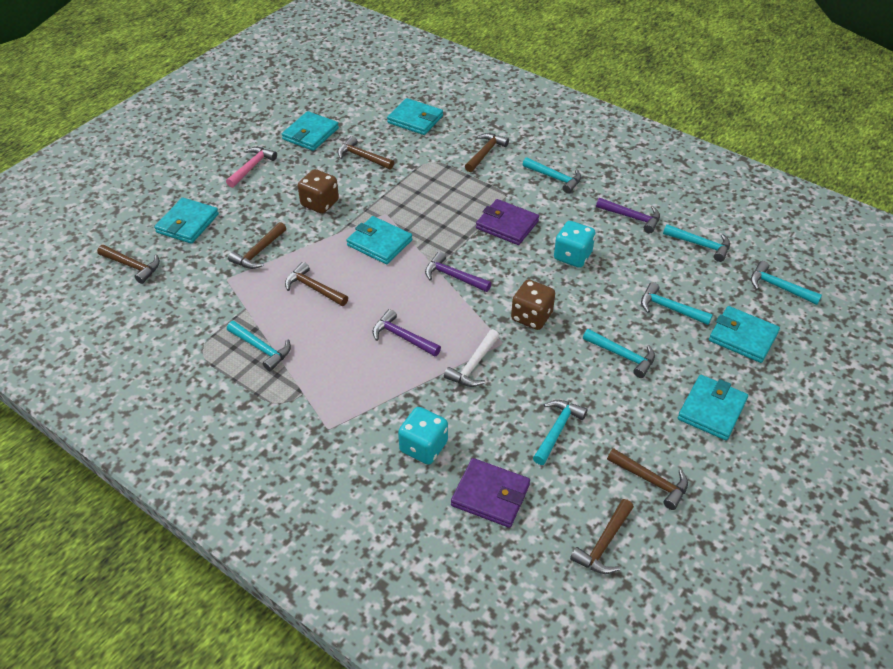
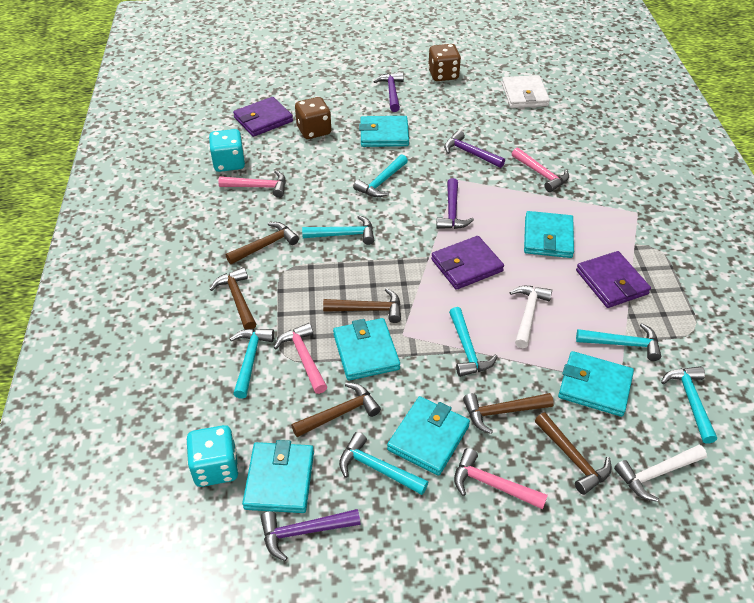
brown hammer: [97,245,160,284] [228,222,286,269] [285,262,348,306] [338,136,394,170] [465,133,509,172] [570,499,634,574] [607,448,688,510] = 7 -> [209,267,256,329] [226,222,299,264] [291,383,381,437] [323,288,401,323] [463,393,554,434] [535,413,612,495] = 6
pink hammer: [226,147,277,188] = 1 -> [218,170,286,198] [274,323,327,394] [454,448,548,510] [512,147,569,192] = 4
purple hammer: [373,309,441,356] [425,251,491,292] [596,198,660,233] = 3 -> [261,509,360,561] [373,72,404,112] [436,178,474,229] [444,130,505,168] = 4
purple wallet: [451,458,530,528] [476,199,539,245] = 2 -> [233,97,293,137] [431,236,504,290] [576,251,651,308] = 3
white hammer: [444,329,499,387] = 1 -> [510,286,552,348] [614,445,707,502] = 2
white wallet: none = 0 -> [502,75,550,108] = 1

